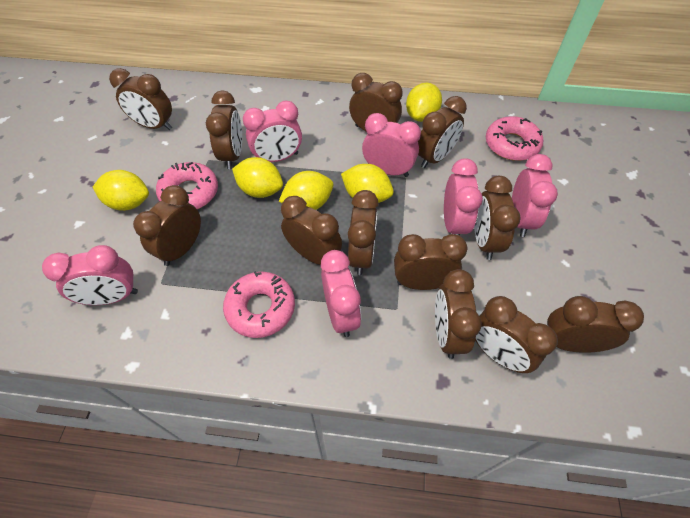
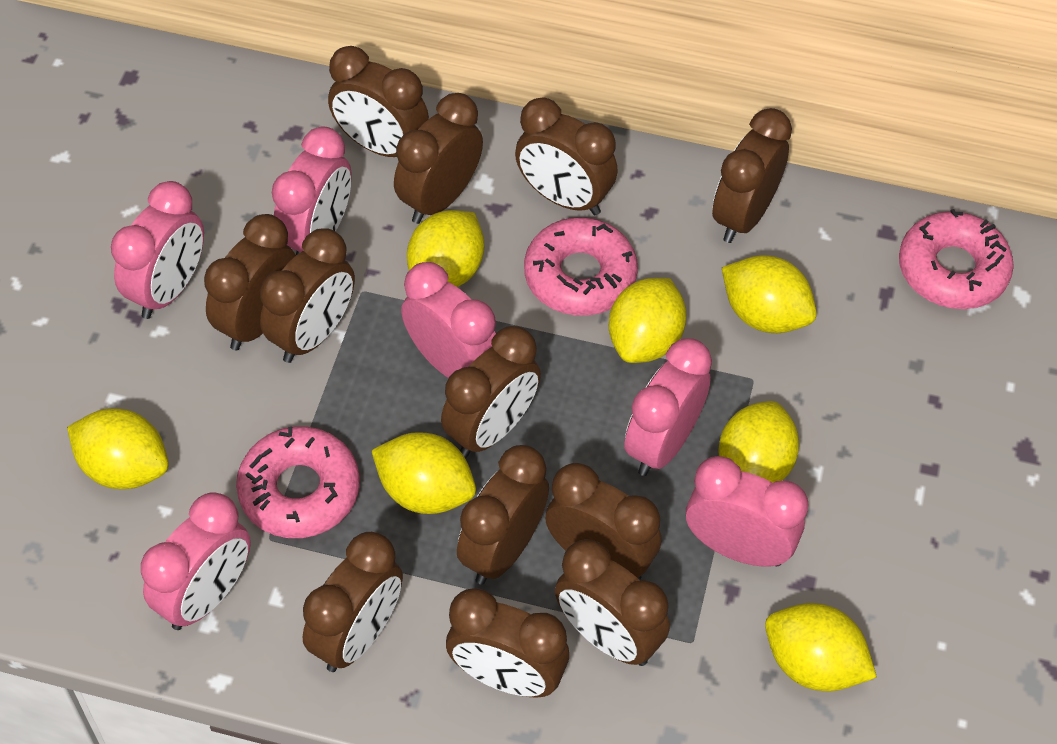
yellow lemon: [93,170,149,211] [232,157,283,198] [279,171,333,210] [341,164,394,203] [406,83,442,122] = 5 -> [67,408,169,489] [371,432,476,514] [407,210,484,287] [609,278,686,363] [719,401,799,483] [722,255,817,333] [765,603,877,692] = 7

